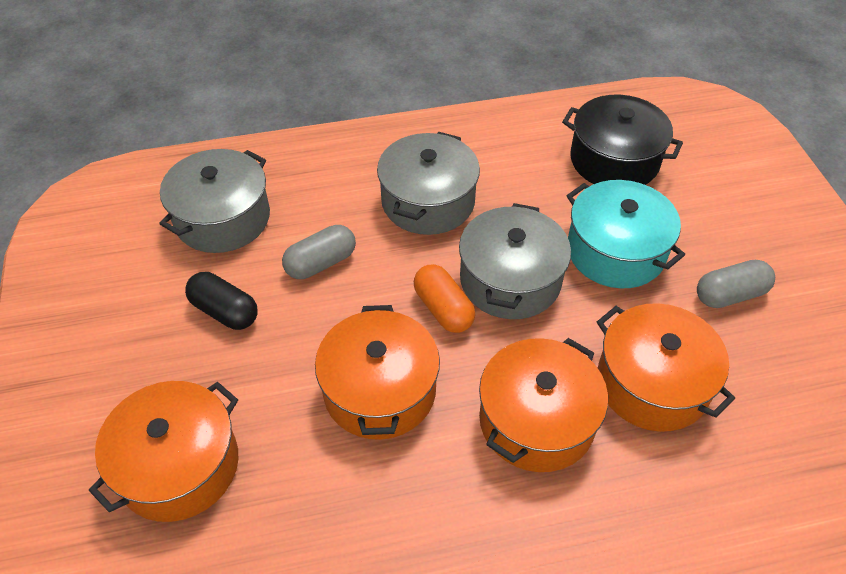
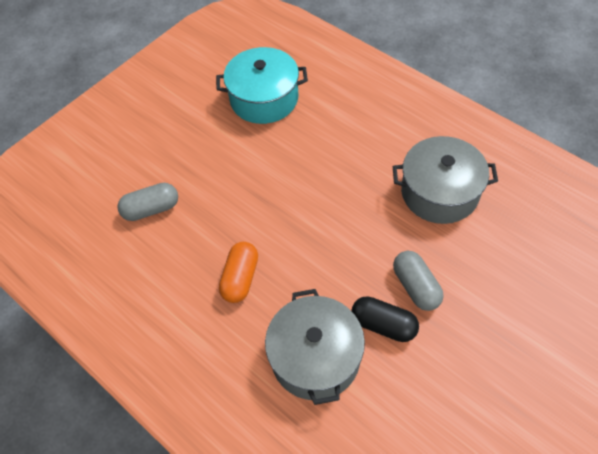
black pot: [562,95,683,185] = 1 -> none = 0
grey pot: [159,149,270,253] [377,132,480,235] [459,203,571,319] = 3 -> [265,289,365,405] [393,136,498,224] = 2
orange pot: [89,381,238,522] [315,305,440,440] [479,338,608,472] [597,303,735,432] = 4 -> none = 0

